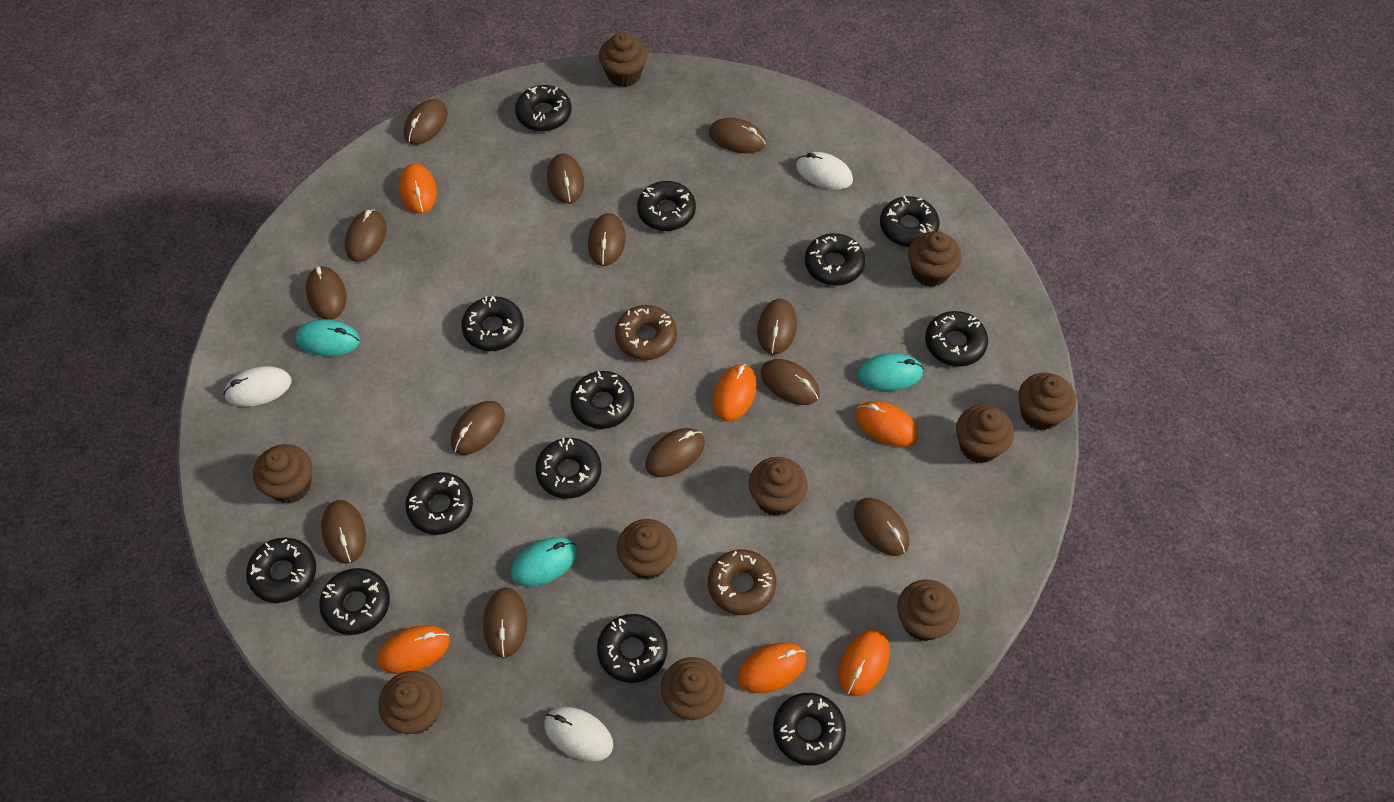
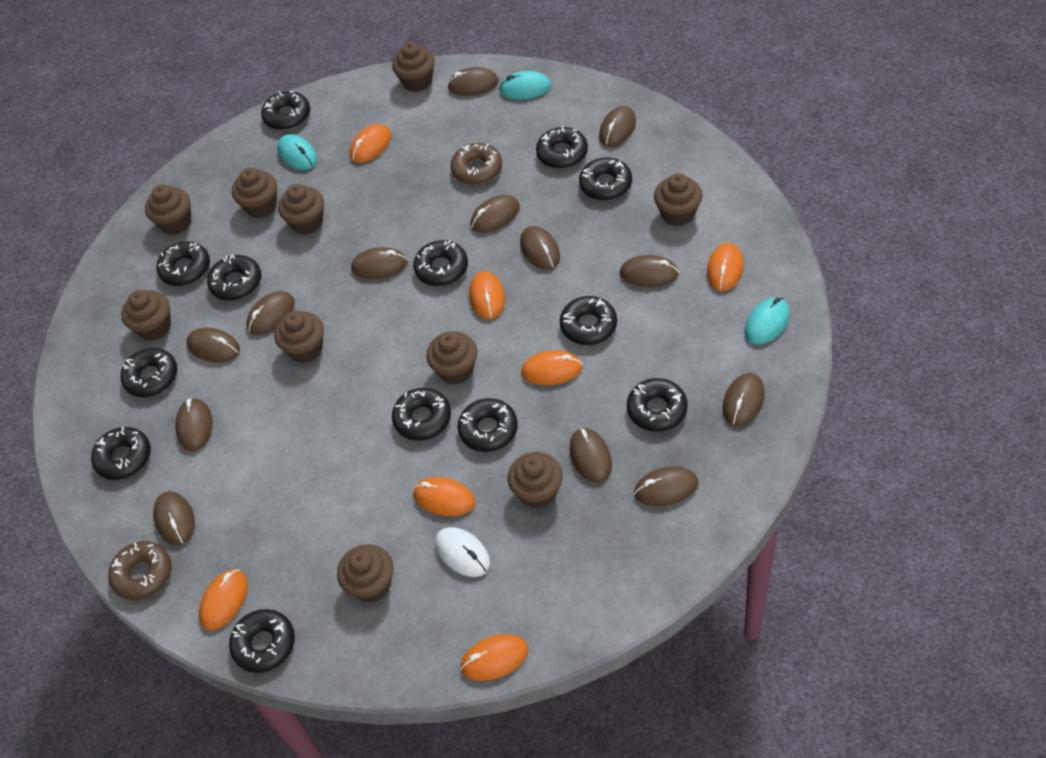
orange mouse: [378,625,450,674] [399,163,437,214] [713,364,757,422] [737,642,807,693] [838,629,890,696] [856,401,918,447] = 6 -> [199,569,248,631] [350,124,391,163] [413,477,475,516] [460,634,528,681] [469,271,505,319] [521,350,582,385] [707,243,744,291] = 7
white mouse: [224,366,291,407] [544,707,613,762] [796,152,853,190] = 3 -> [435,527,490,577] = 1

